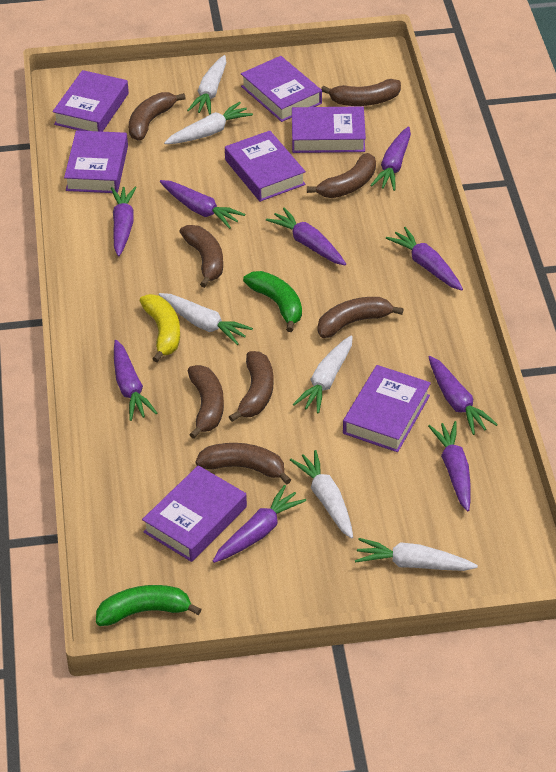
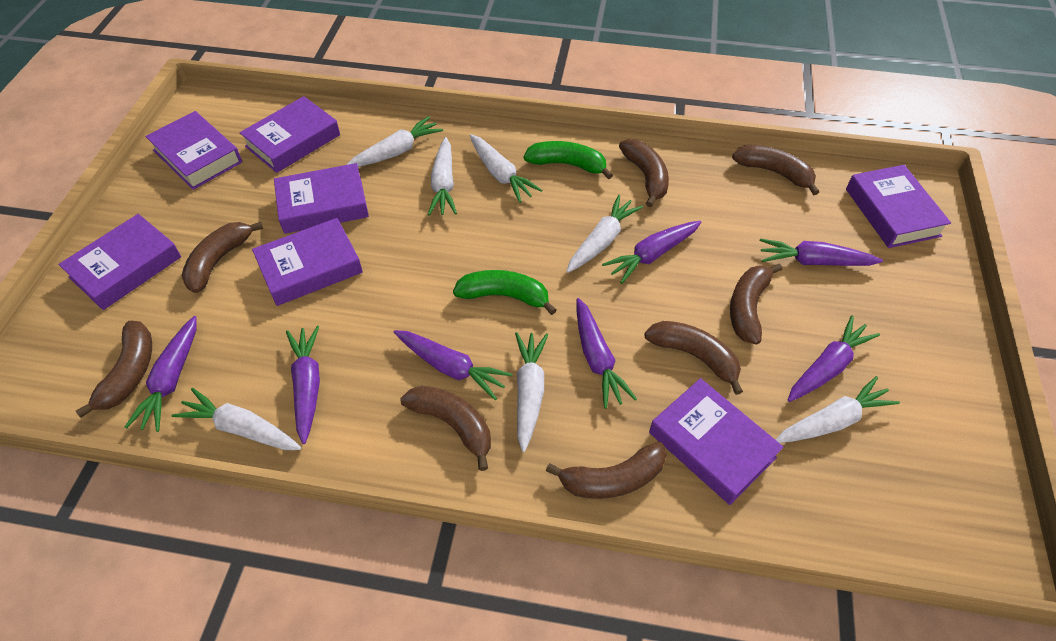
purple carrot: [111,187,137,256] [114,340,157,421] [160,180,245,229] [213,485,306,563] [266,208,346,265] [370,126,411,191] [386,227,463,291] [428,421,471,511] [429,356,498,435] = 9 -> [125,316,197,432] [286,326,320,444] [394,330,512,400] [576,298,637,409] [602,221,702,284] [760,239,883,266] [788,315,880,402] = 7
white carrot: [159,293,253,345] [164,102,253,144] [187,55,226,115] [290,450,353,539] [293,335,353,414] [355,538,478,571] = 6 -> [171,388,301,450] [347,116,443,167] [428,137,457,216] [470,134,542,203] [515,332,548,452] [567,195,643,273] [776,376,900,443] = 7
yellow banana: [140,294,180,363] = 1 -> none = 0

